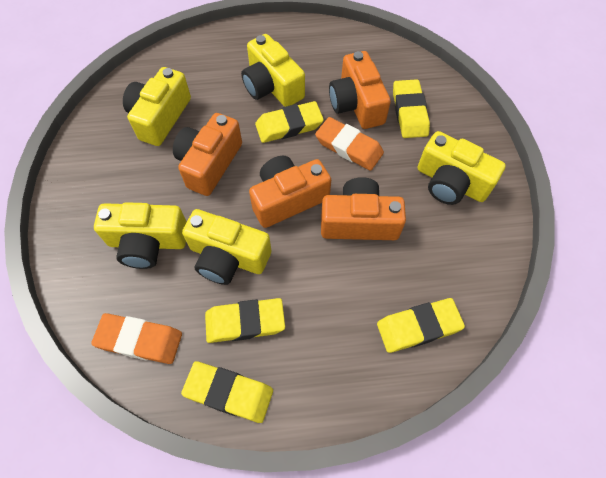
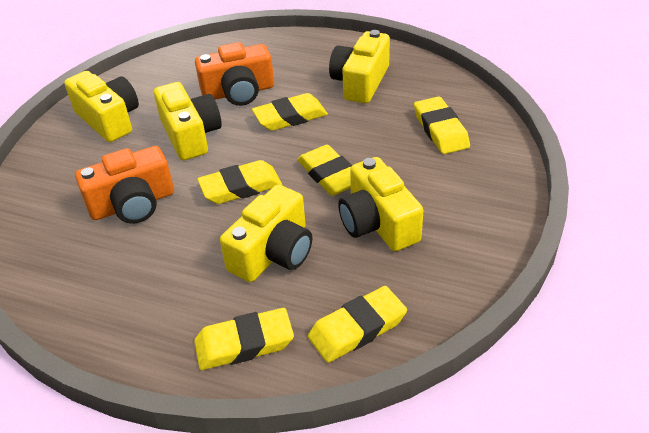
orange camera: [173,113,242,196] [249,156,331,228] [321,177,406,240] [329,51,391,129] = 4 -> [75,146,174,224] [195,42,274,106] = 2
orange eraser: [91,313,182,364] [315,117,384,171] = 2 -> none = 0
yellow eraser: [181,361,273,423] [205,298,285,343] [255,101,324,143] [377,298,465,353] [393,79,430,138] = 5 -> [194,308,294,370] [197,160,282,204] [252,93,328,131] [297,145,352,196] [308,286,407,363] [414,96,470,154] = 6

